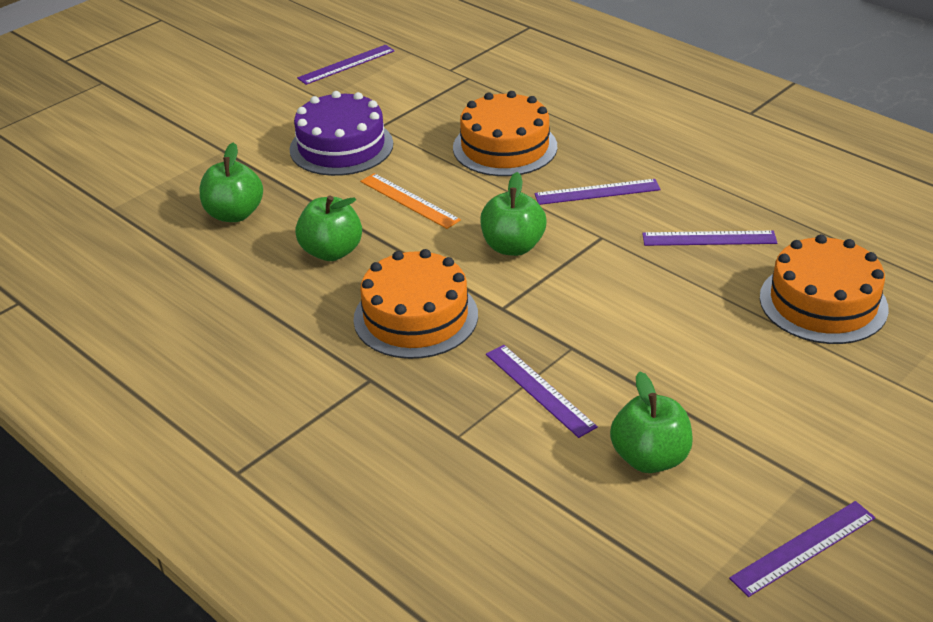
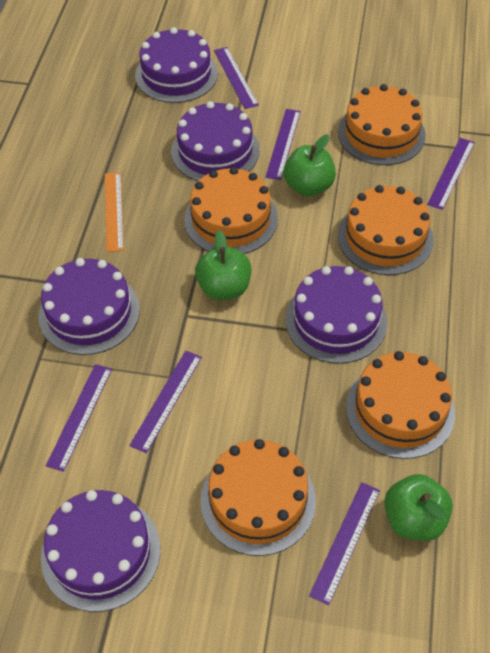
green apple: [200,142,263,222] [295,195,362,261] [480,172,546,256] [610,371,693,473] = 4 -> [195,230,251,300] [283,134,336,196] [384,474,453,541] = 3
orange cake: [353,249,478,359] [453,91,557,176] [760,234,889,344] = 3 -> [184,167,278,254] [200,439,316,556] [338,84,426,165] [338,185,434,275] [346,351,455,459] = 5
purple cake: [289,91,393,176] = 1 -> [38,258,140,355] [41,490,160,612] [135,27,218,103] [171,101,260,181] [285,266,387,364] = 5
purple ruler: [297,45,395,85] [486,345,598,438] [534,179,661,205] [642,231,777,246] [729,501,875,597] = 5 -> [46,364,112,472] [129,351,202,453] [214,47,259,109] [265,109,301,180] [309,482,380,605] [427,138,475,210] = 6

